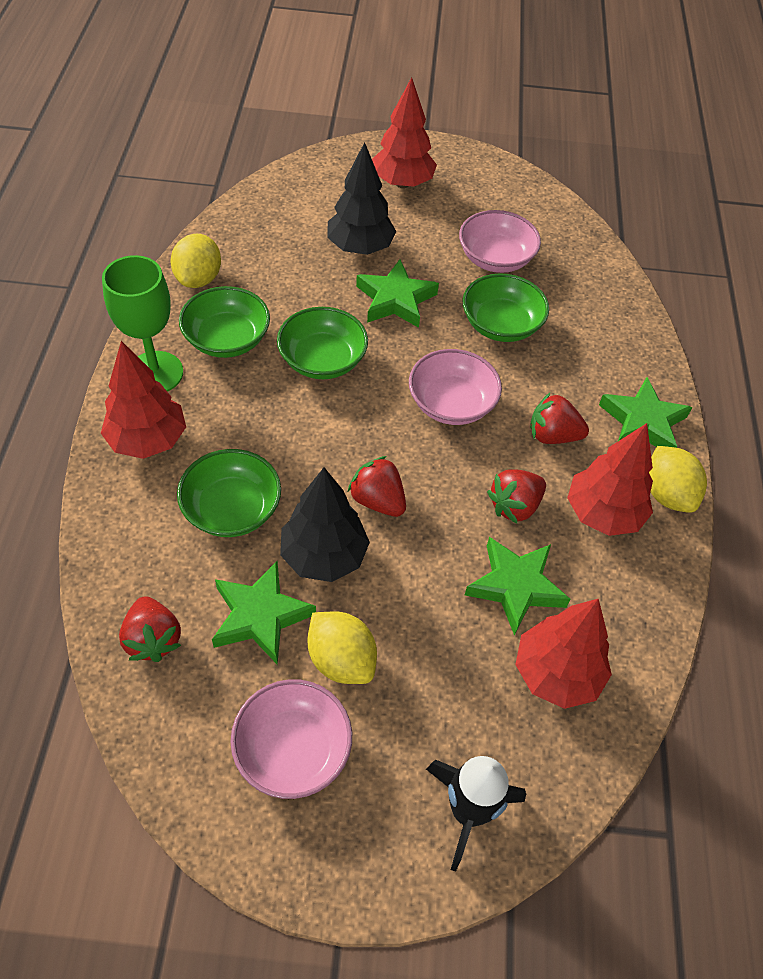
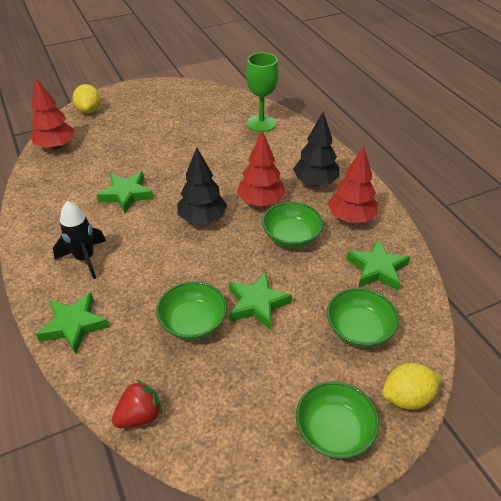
pink bowl: [231,679,352,799] [409,349,502,425] [459,210,541,273] = 3 -> none = 0
red strawberry: [119,596,181,662] [348,456,406,517] [487,469,546,524] [530,393,589,444] = 4 -> [112,380,162,428] = 1
red tree: [101,341,186,459] [372,77,437,188] [515,598,612,709] [567,423,653,536] = 4 -> [30,77,75,150] [237,130,286,206] [328,146,378,223] = 3
yellow lemon: [170,234,221,288] [308,611,377,684] [649,446,707,513] = 3 -> [73,84,101,113] [382,363,441,410] = 2

